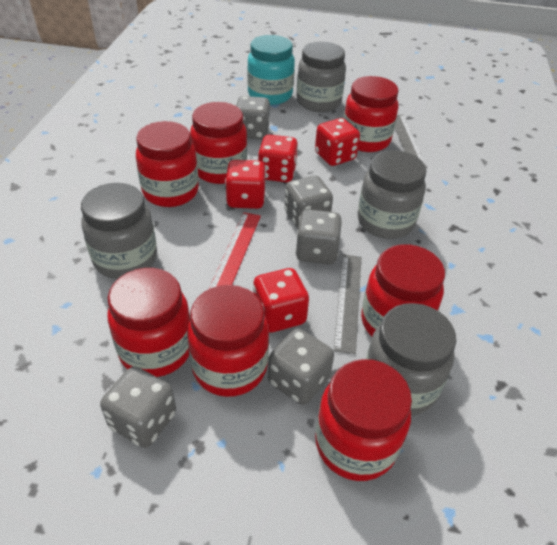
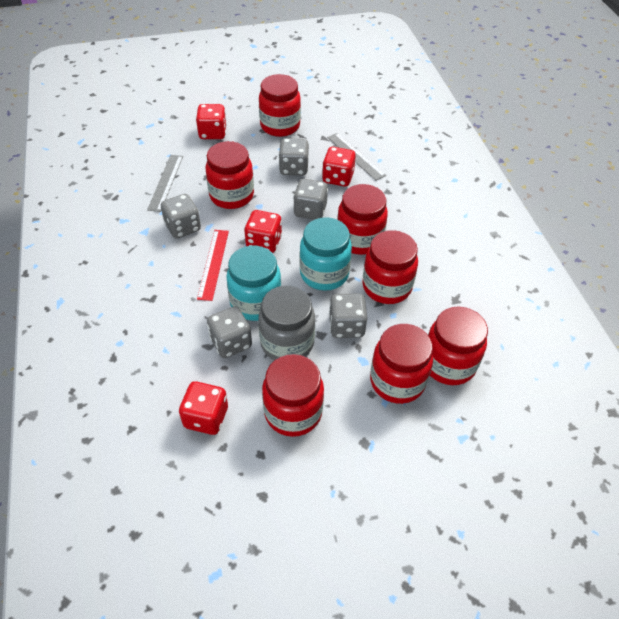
grey jar: [81,183,157,279] [297,42,346,112] [358,150,426,239] [366,303,456,416] = 4 -> [258,286,315,361] = 1
turquoise jar: [247,35,295,105] = 1 -> [226,246,281,321] [299,217,352,291] = 2

